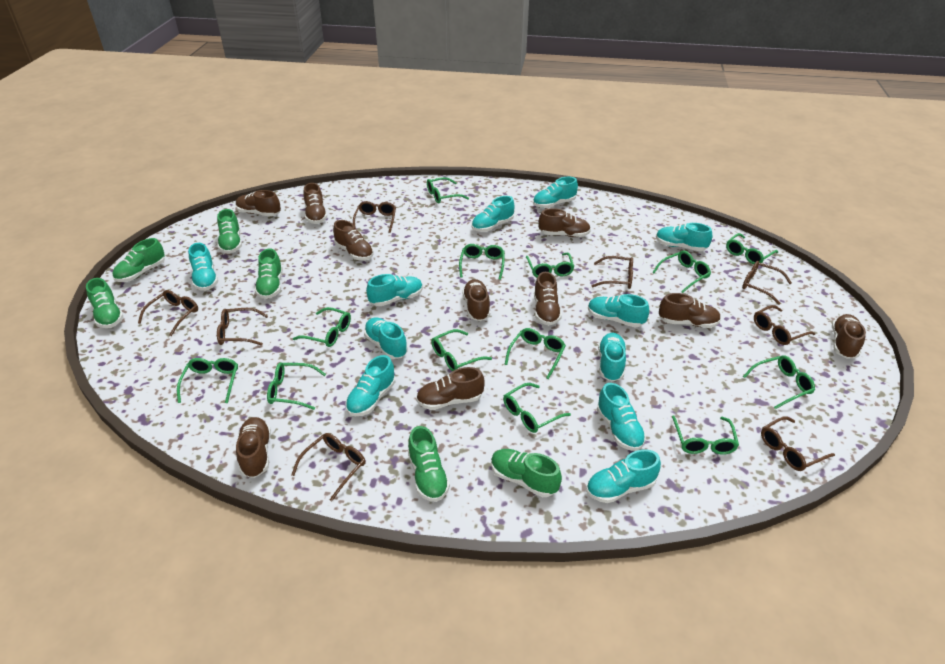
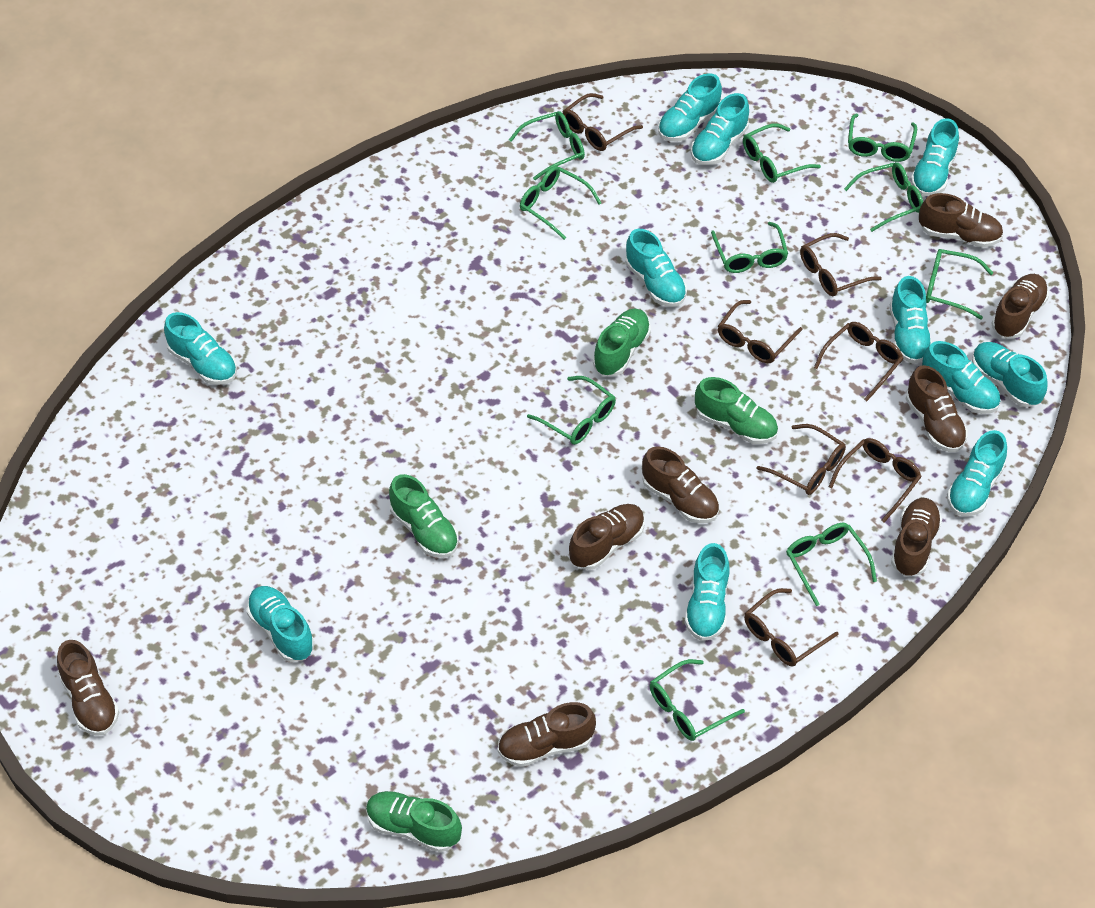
brown glasses: [138,290,198,336] [217,308,268,346] [291,433,366,501] [353,201,396,233] [592,256,633,289] [742,261,792,305] [754,305,815,345] [761,416,835,471] = 8 -> [563,93,643,151] [718,300,803,363] [744,588,839,667] [756,424,846,495] [800,233,882,296] [814,322,903,401] [828,438,922,522] = 7
brown shoe: [236,190,281,217] [236,417,271,478] [303,183,327,224] [333,220,374,260] [416,367,484,410] [462,279,490,321] [534,272,562,326] [538,208,591,237] [659,293,721,328] [832,314,866,359] = 10 -> [57,640,119,736] [498,702,596,767] [569,504,645,570] [642,446,719,523] [891,498,942,577] [906,365,968,452] [919,193,1003,248] [991,274,1049,338] = 8
green glasses: [177,358,238,403] [267,362,326,410] [293,307,351,347] [427,177,469,203] [431,329,492,371] [459,244,505,280] [503,383,571,433] [505,328,566,379] [526,253,574,278] [652,251,711,293] [672,416,739,455] [726,233,778,264] [743,355,815,409] = 13 -> [509,111,585,180] [520,166,601,240] [527,376,616,445] [650,659,745,741] [711,222,788,273] [743,124,821,183] [786,523,877,606] [844,162,923,232] [848,114,917,162] [926,249,993,320] = 10
green shoe: [86,278,123,328] [113,238,165,282] [217,209,242,253] [255,248,283,299] [408,426,450,502] [491,449,562,497] = 6 -> [366,791,462,852] [389,474,459,558] [593,309,651,376] [695,377,778,444] = 4

